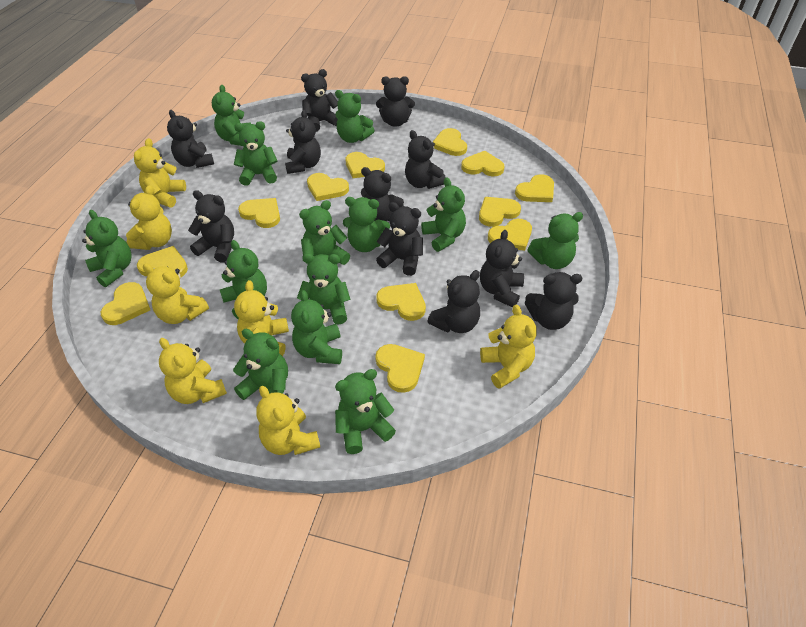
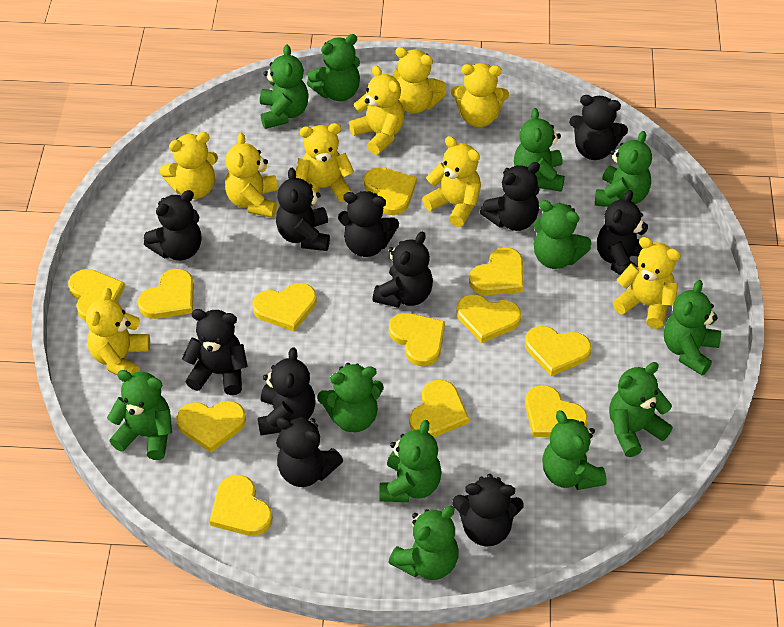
green teddy bear: [82,210,131,287] [212,85,251,146] [220,240,267,319] [233,329,288,400] [234,121,277,186] [291,290,342,364] [297,253,351,325] [299,200,350,265] [335,90,374,143] [335,369,396,454] [343,197,390,252] [421,177,466,252] [527,212,583,269] = 13 -> [107,370,172,460] [260,45,309,129] [307,34,360,101] [317,363,384,432] [380,420,442,502] [389,506,459,580] [514,108,565,192] [534,200,592,269] [542,410,607,490] [595,131,652,207] [609,362,673,457] [664,280,721,375] = 12
yellow teddy bear: [126,185,172,250] [134,138,186,208] [143,263,209,324] [159,338,227,404] [234,280,289,356] [256,386,320,455] [480,305,537,389] = 7 -> [86,288,150,375] [160,132,218,199] [225,133,278,218] [296,123,354,206] [349,65,405,155] [393,47,447,114] [422,136,481,227] [451,63,509,127] [613,237,681,329] = 9

